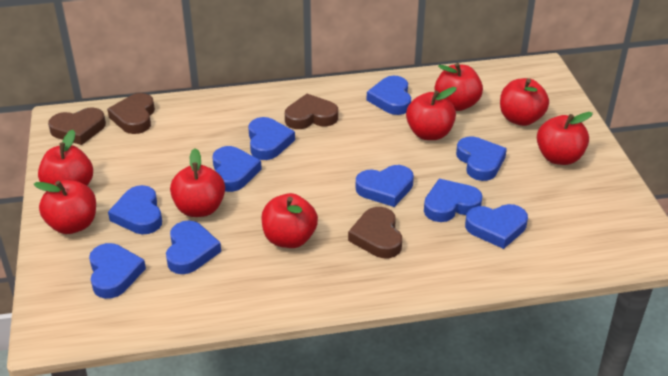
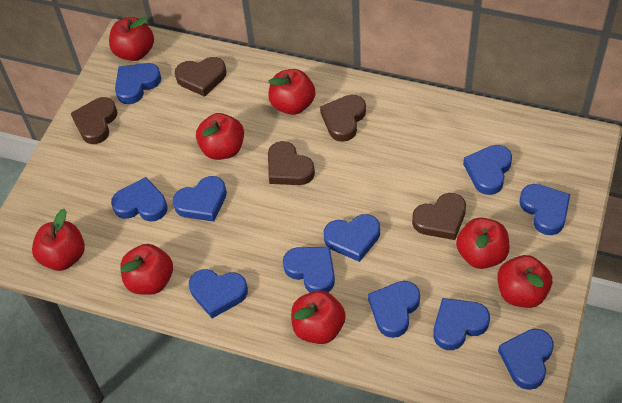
blue heart: [89,243,146,299] [108,185,162,234] [166,221,221,274] [212,146,262,192] [248,117,295,160] [356,165,414,207] [367,76,411,115] [424,179,483,222] [456,136,507,181] [465,204,528,249] = 10 -> [111,177,167,221] [115,63,162,104] [173,176,227,222] [189,269,248,318] [283,247,335,292] [324,214,380,262] [368,281,420,338] [433,298,490,350] [463,145,512,195] [498,329,554,390] [519,184,570,235] = 11
brown heart: [48,107,106,145] [107,93,155,134] [285,94,338,129] [348,207,402,258] = 4 -> [71,97,117,144] [175,57,227,97] [268,141,315,185] [320,95,366,142] [412,193,466,240] = 5

